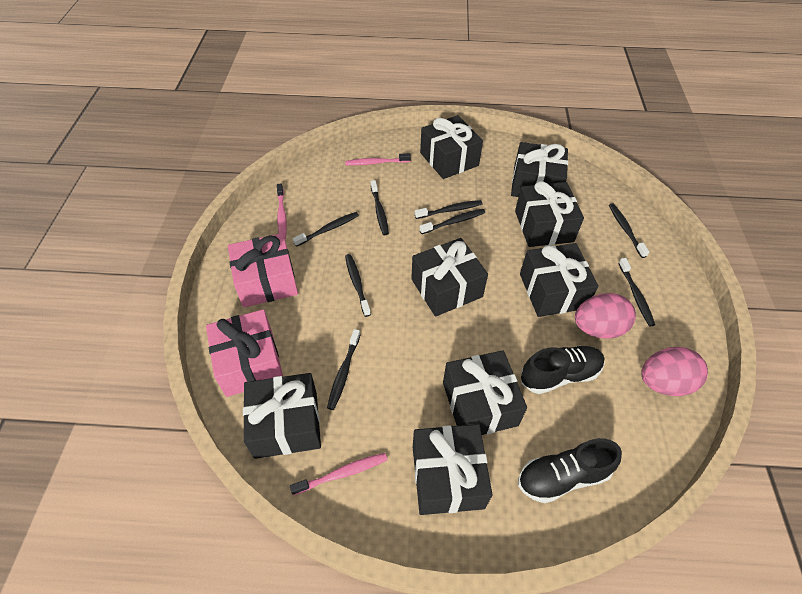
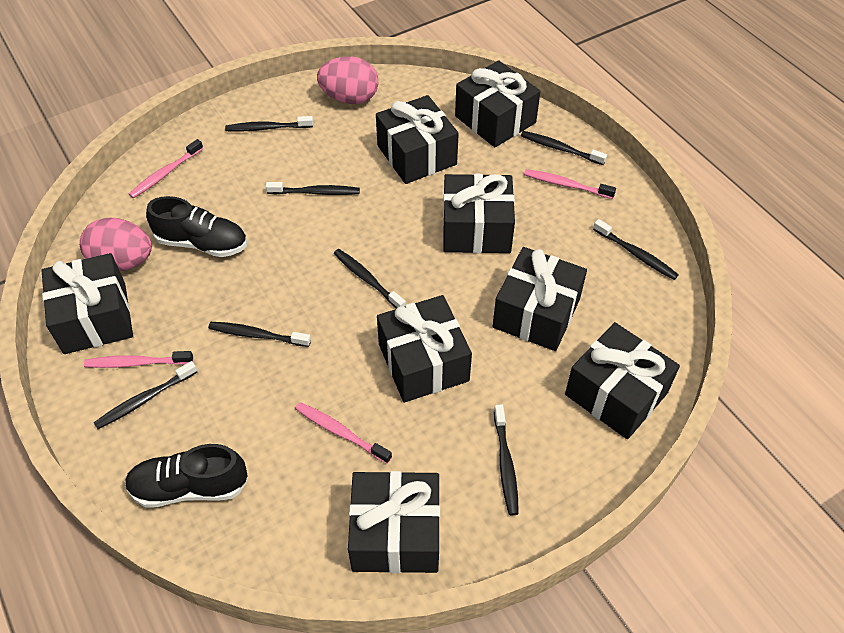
pink gift: [206,309,283,397] [228,233,298,307] = 2 -> none = 0
pink toothbrush: [277,184,287,239] [290,453,388,495] [345,153,411,165] = 3 -> [84,351,193,368] [129,139,203,198] [295,402,392,464] [524,169,616,199] = 4

